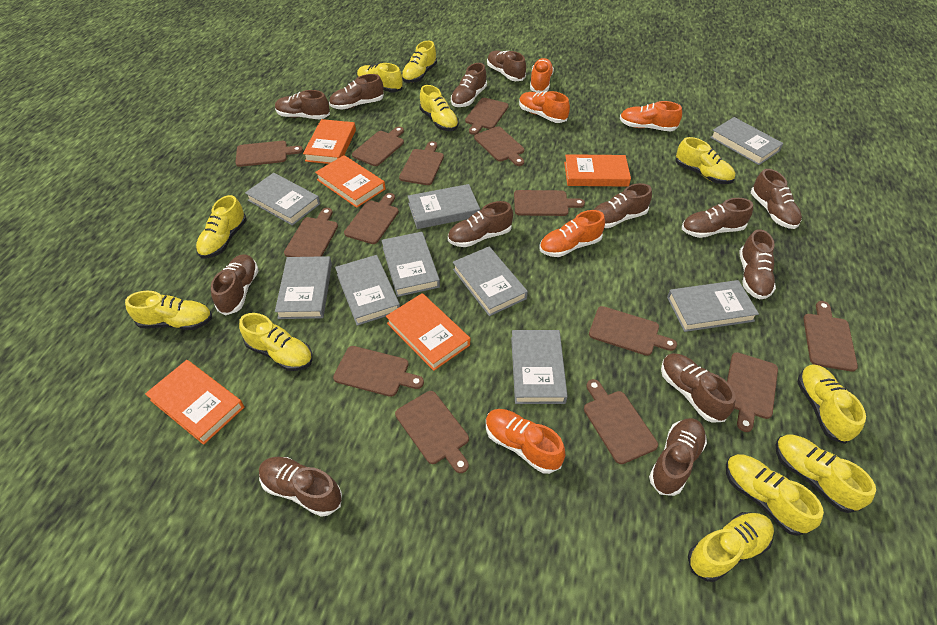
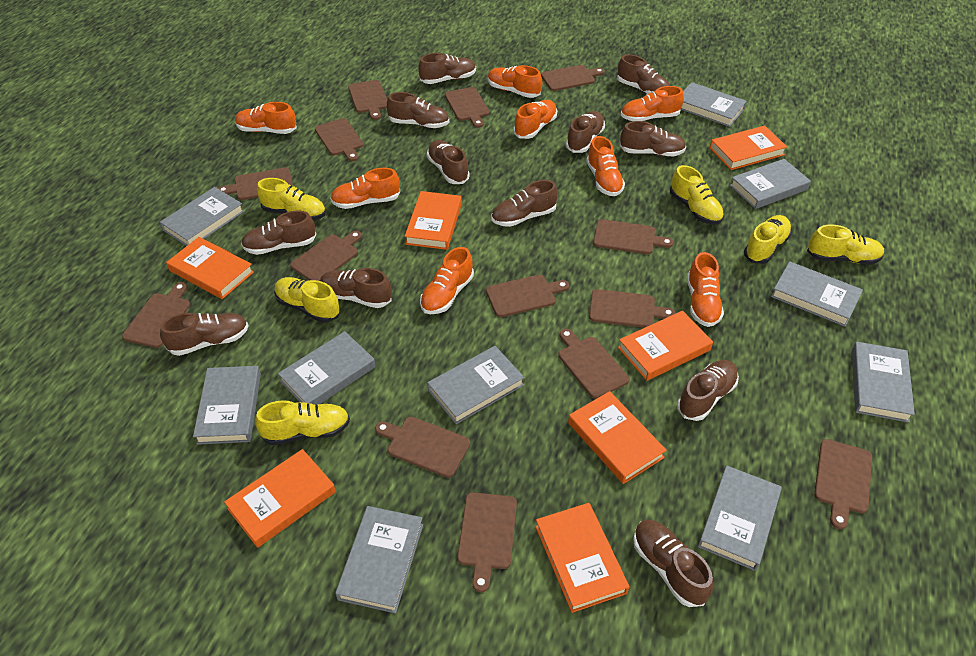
brown shoe: [211,254,259,315] [259,457,342,517] [275,90,330,119] [329,74,384,110] [448,201,513,247] [451,63,487,107] [487,50,526,81] [593,183,652,228] [649,418,707,496] [661,353,736,423] [682,198,753,238] [739,229,776,300] [751,169,802,229] = 13 -> [160,313,249,356] [241,210,316,255] [320,268,392,308] [387,92,449,128] [418,53,476,84] [427,140,470,184] [491,180,558,227] [566,111,605,153] [617,54,670,94] [620,121,686,156] [633,519,714,607] [677,360,739,421] = 12
grey book: [245,173,320,226] [275,256,332,319] [335,255,400,326] [381,232,440,297] [408,184,480,229] [453,247,528,316] [511,330,568,404] [667,280,759,332] [710,117,784,165] = 9 -> [160,187,244,246] [193,366,261,445] [278,331,376,405] [335,506,423,613] [427,346,525,424] [681,82,747,127] [698,465,782,571] [730,159,811,209] [771,261,863,327] [852,342,915,423] = 10
orange book: [145,360,244,445] [303,119,356,164] [315,155,386,208] [386,293,470,371] [564,154,631,187] = 5 -> [166,237,254,299] [224,449,336,548] [405,191,462,250] [535,503,629,613] [568,391,667,484] [618,311,713,381] [710,125,787,170] = 7
orange shoe: [486,409,565,474] [519,91,570,123] [530,58,554,93] [539,210,605,257] [620,101,682,132] = 5 -> [235,102,297,134] [330,168,400,209] [420,247,474,314] [488,65,542,98] [514,100,557,139] [586,136,625,196] [621,86,684,121] [687,252,724,327] = 8
yellow shoe: [125,291,212,330] [196,195,247,258] [239,313,313,371] [357,63,403,92] [402,41,437,83] [419,85,459,131] [676,137,735,184] [688,512,774,582] [726,454,824,536] [776,434,876,513] [797,364,866,444] = 11 -> [255,400,350,445] [257,178,326,221] [274,277,340,323] [670,165,724,225] [744,215,792,264] [807,224,884,265] = 6

